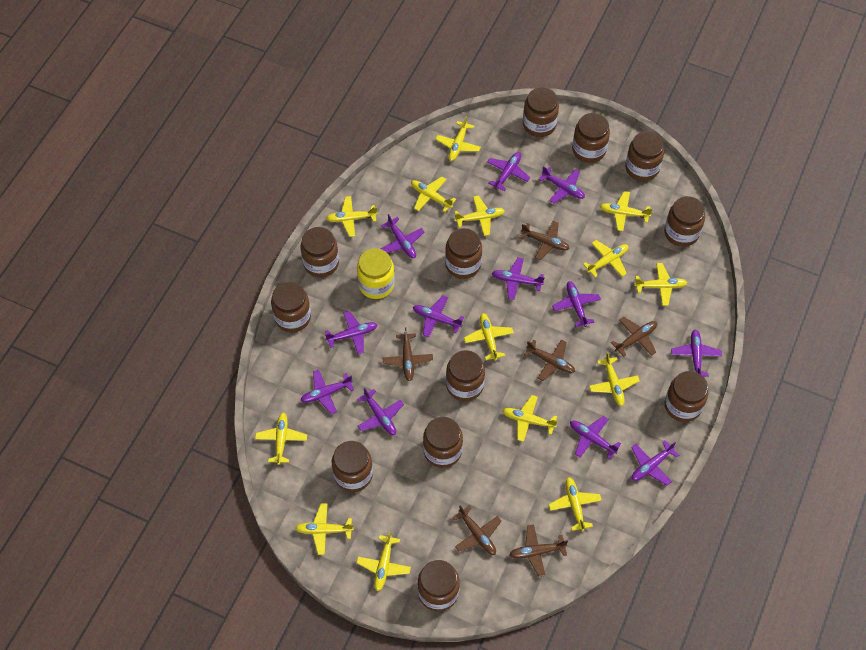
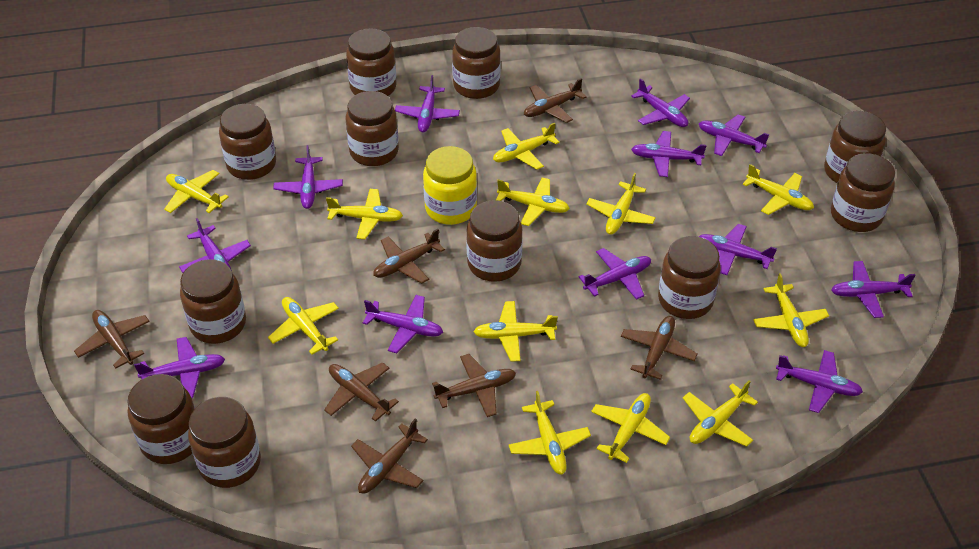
brown jar: [271,282,311,332] [300,227,339,277] [332,441,373,492] [418,560,460,611] [423,417,463,468] [445,228,482,279] [446,350,485,401] [523,87,559,137] [572,113,610,163] [625,131,664,181] [664,196,705,247] [664,371,708,422] = 12 -> [127,374,195,464] [180,259,246,344] [188,397,261,488] [219,104,276,180] [346,28,397,96] [346,91,399,166] [452,27,501,99] [466,200,523,282] [658,236,721,319] [824,111,886,183] [831,153,895,232] = 11
brown plane: [383,327,433,381] [452,505,501,555] [509,524,568,577] [520,221,570,260] [524,339,575,381] [611,317,657,357] = 6 -> [74,310,150,369] [324,362,399,422] [351,419,428,494] [373,229,445,284] [432,354,516,417] [524,78,586,123] [621,316,698,380] = 7
yellow plane: [255,412,307,465] [295,503,354,555] [326,196,378,237] [356,531,411,592] [411,177,456,212] [435,116,481,161] [454,196,505,236] [464,313,514,361] [502,395,557,442] [548,477,602,531] [583,240,628,277] [589,352,640,406] [600,191,653,231] [634,263,687,306] = 14 -> [164,170,229,213] [268,297,339,355] [326,189,403,239] [473,301,558,362] [493,123,560,170] [496,178,570,226] [509,391,591,475] [586,173,656,235] [591,393,670,463] [683,380,758,447] [743,164,814,215] [753,273,829,347] = 12

